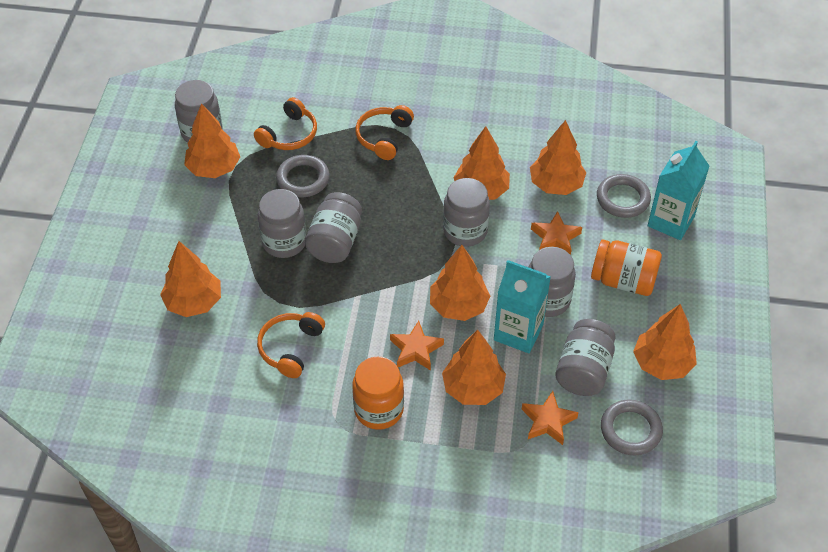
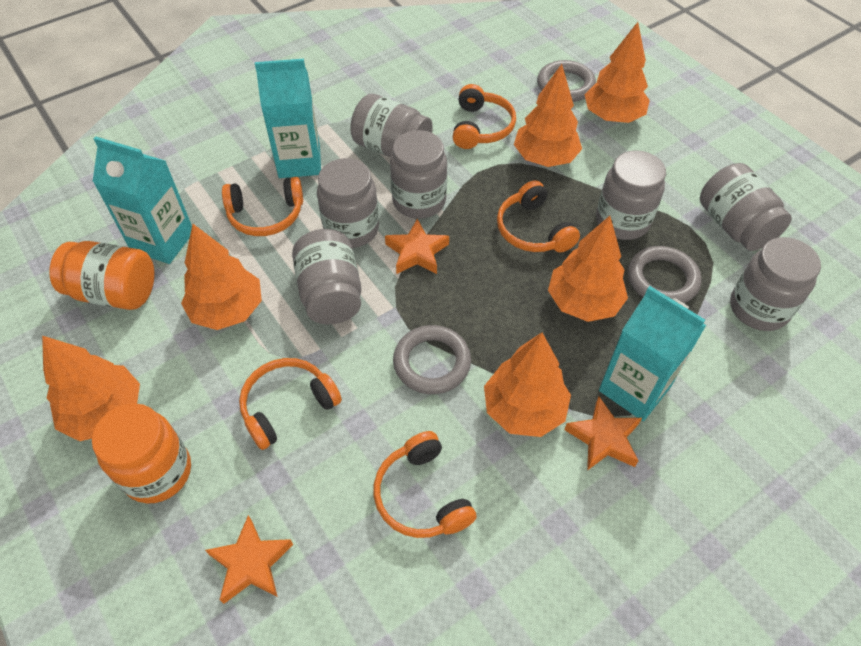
grey jar: [175,80,222,143] [258,189,306,258] [305,192,362,263] [443,178,490,247] [529,247,576,317] [556,319,616,396] = 6 -> [292,229,361,325] [317,158,379,248] [350,94,433,157] [390,130,447,219] [596,150,666,240] [700,163,792,251] [730,237,821,331] = 7
orange headphones: [254,97,317,150] [257,312,325,378] [355,105,414,160] = 3 -> [222,177,303,236] [239,358,342,450] [374,431,477,538] [453,84,516,149] [497,180,580,252] = 5
orange tree: [160,241,221,317] [184,103,240,178] [430,245,490,321] [442,330,506,405] [453,126,510,200] [530,120,586,195] [633,304,697,380] = 7 -> [42,336,140,441] [181,224,262,330] [484,333,571,437] [514,64,582,167] [548,216,628,322] [585,22,650,123] = 6
turquoise carton: [494,260,551,353] [648,141,709,240] = 2 -> [93,136,192,264] [255,59,321,178] [599,286,706,421] = 3

